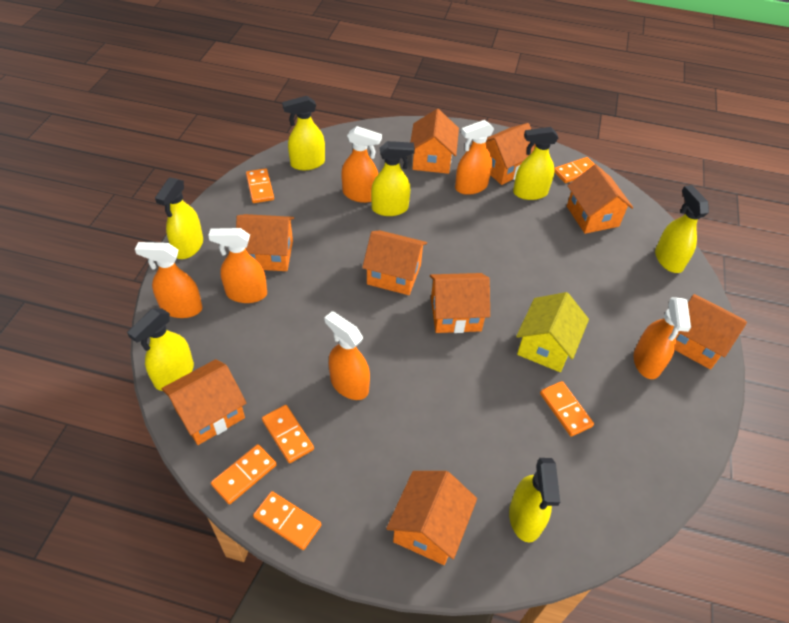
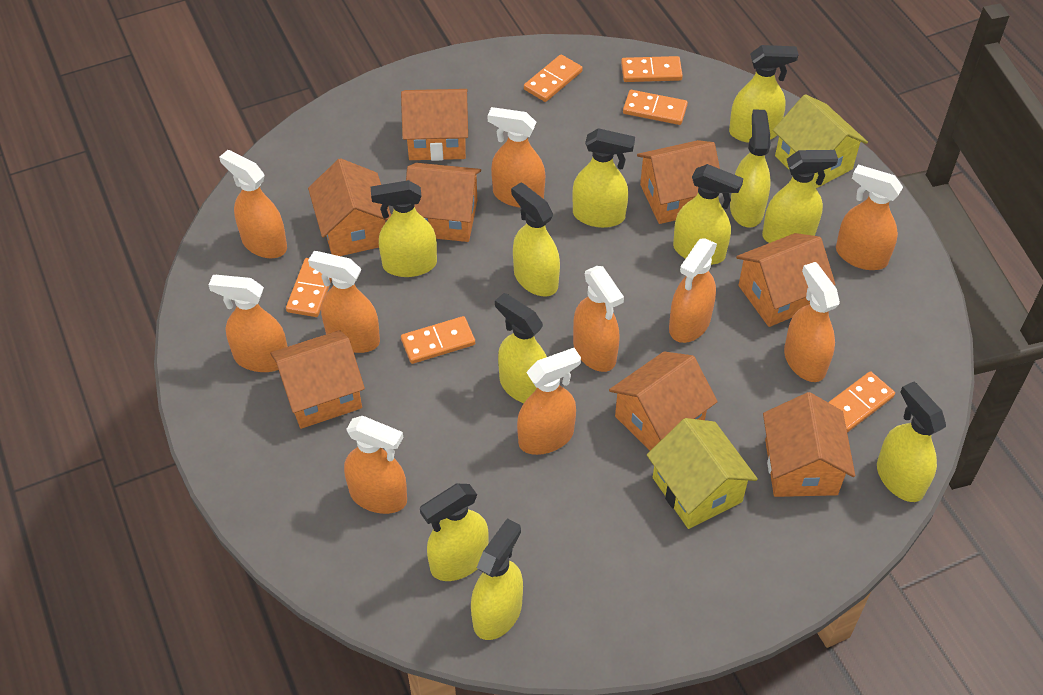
orange house: [161,359,247,445] [236,214,294,271] [362,230,427,295] [386,471,477,565] [410,109,459,174] [430,273,490,333] [485,123,536,185] [567,164,633,234] [675,294,747,370] = 9 -> [270,330,365,429] [308,158,391,256] [401,89,468,161] [406,163,481,242] [609,351,718,451] [637,140,720,224] [736,233,836,327] [763,392,855,497] = 8
orange spray bottle: [135,242,202,318] [208,228,267,303] [324,311,370,400] [341,126,382,203] [455,120,494,195] [634,297,691,379] = 6 -> [209,275,287,372] [219,150,287,258] [308,251,380,353] [344,416,407,514] [488,107,545,208] [517,348,581,455] [573,266,624,372] [669,238,717,343] [784,262,840,382] [836,165,903,270] = 10
yellow house: [516,292,589,372] = 1 -> [647,418,758,529] [773,94,868,188] = 2
yellow spray bottle: [127,308,194,391] [155,177,203,259] [282,96,325,170] [371,141,415,216] [509,458,560,542] [513,127,558,200] [655,185,709,273] = 7 -> [371,180,437,277] [420,484,489,581] [471,518,523,640] [495,293,547,403] [511,183,560,297] [572,128,635,228] [673,164,743,265] [729,45,799,143] [730,110,771,228] [762,150,838,243] [877,382,946,502] = 11

